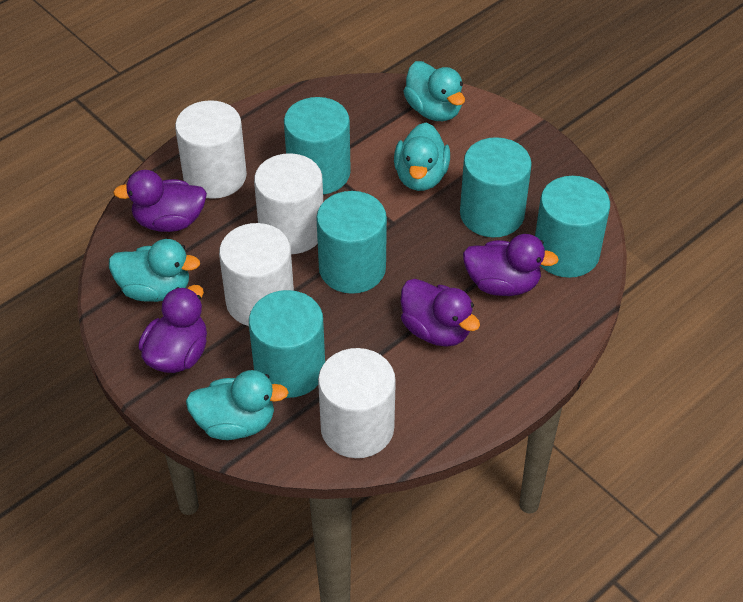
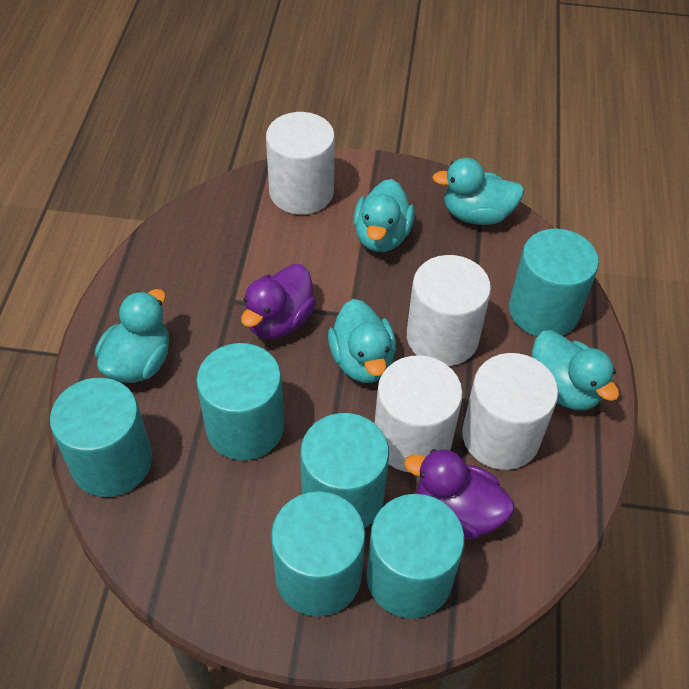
purple duck: [113,170,207,232] [138,285,207,373] [401,279,480,347] [463,234,559,296] = 4 -> [241,264,316,339] [404,449,514,540] = 2
turquoise cylinder: [249,290,325,398] [284,97,351,195] [316,191,387,294] [460,137,532,238] [535,176,610,278] = 5 -> [50,378,152,497] [196,343,284,460] [271,491,365,617] [300,413,389,528] [366,494,465,619] [509,228,599,336] = 6
turquoise duck: [109,239,200,302] [186,370,289,440] [394,123,450,191] [403,61,465,121] = 4 -> [95,289,169,383] [328,299,396,383] [353,179,415,252] [432,158,524,225] [532,330,619,410] = 5

